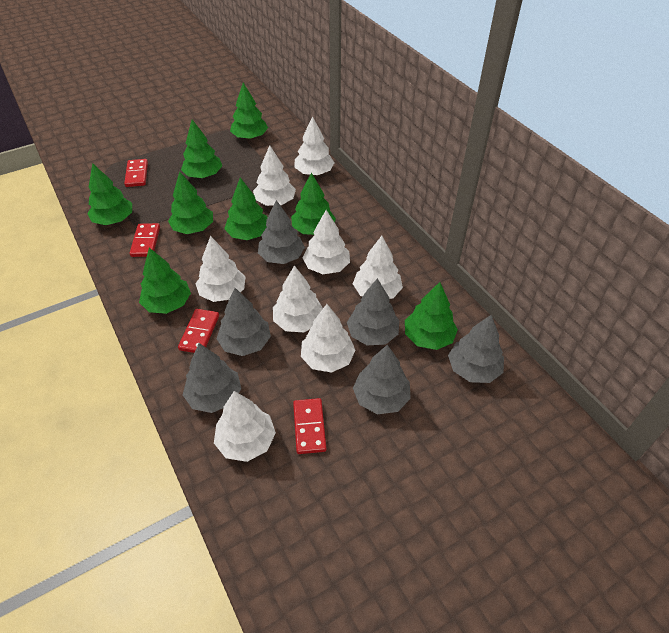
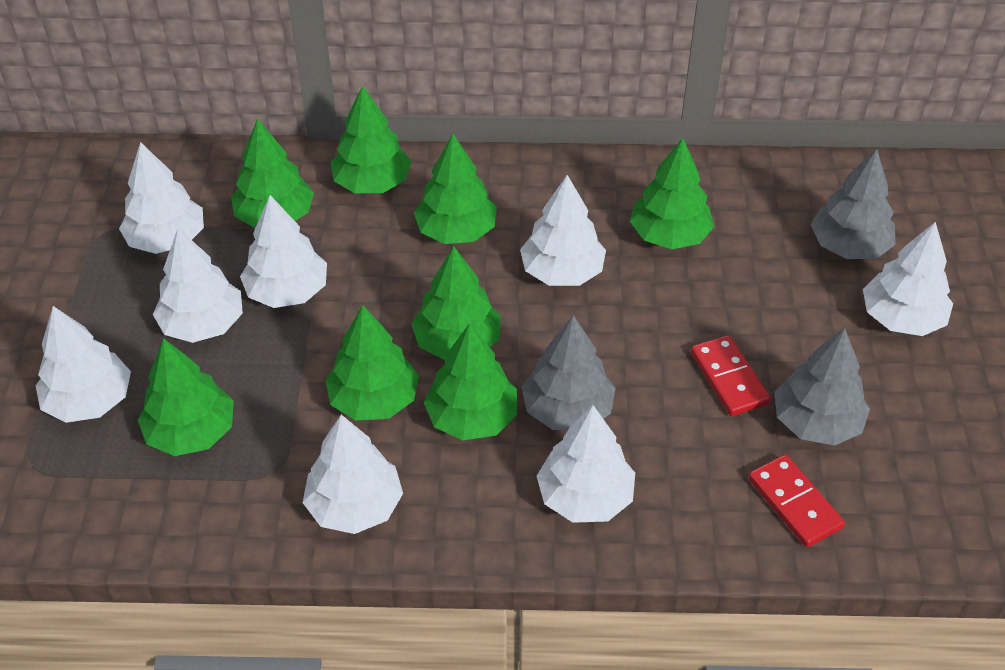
grey tree: [183,343,241,413] [217,288,271,356] [258,200,305,264] [347,278,399,345] [353,345,411,414] [448,315,504,383] = 6 -> [522,315,616,430] [774,328,870,446] [811,149,896,259] = 3
red domino: [124,159,148,187] [130,223,160,257] [178,309,219,353] [293,398,326,454] = 4 -> [691,335,771,416] [748,455,845,547] = 2

